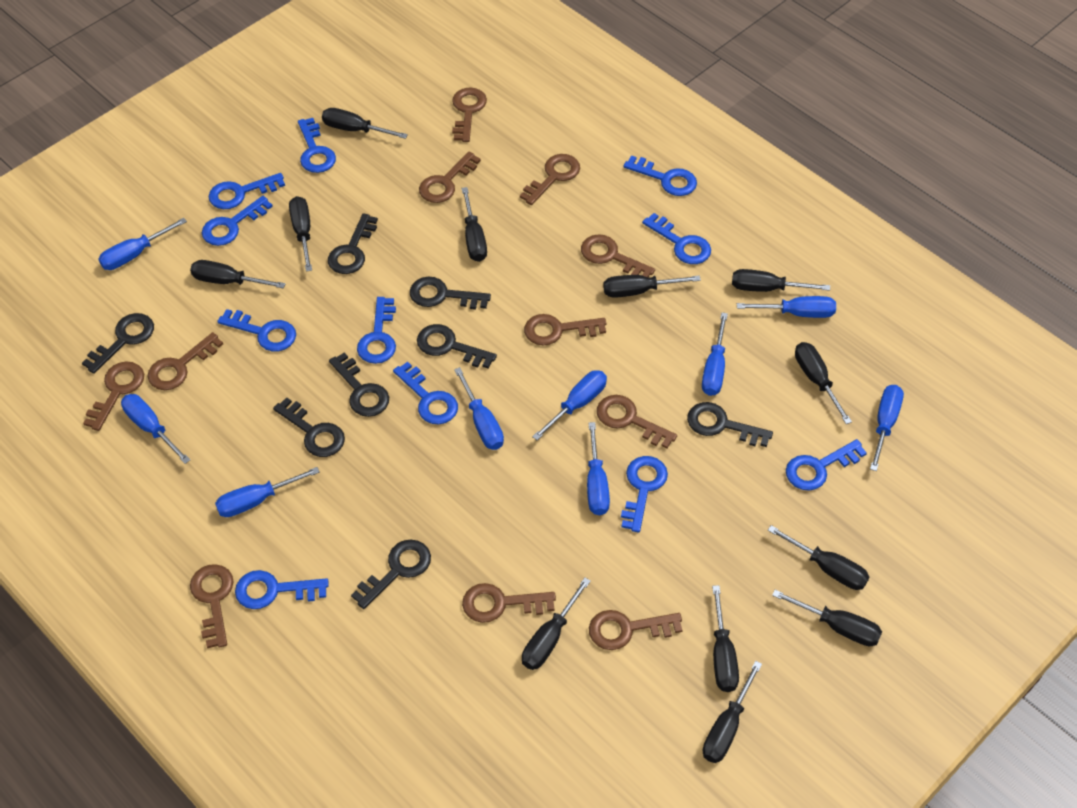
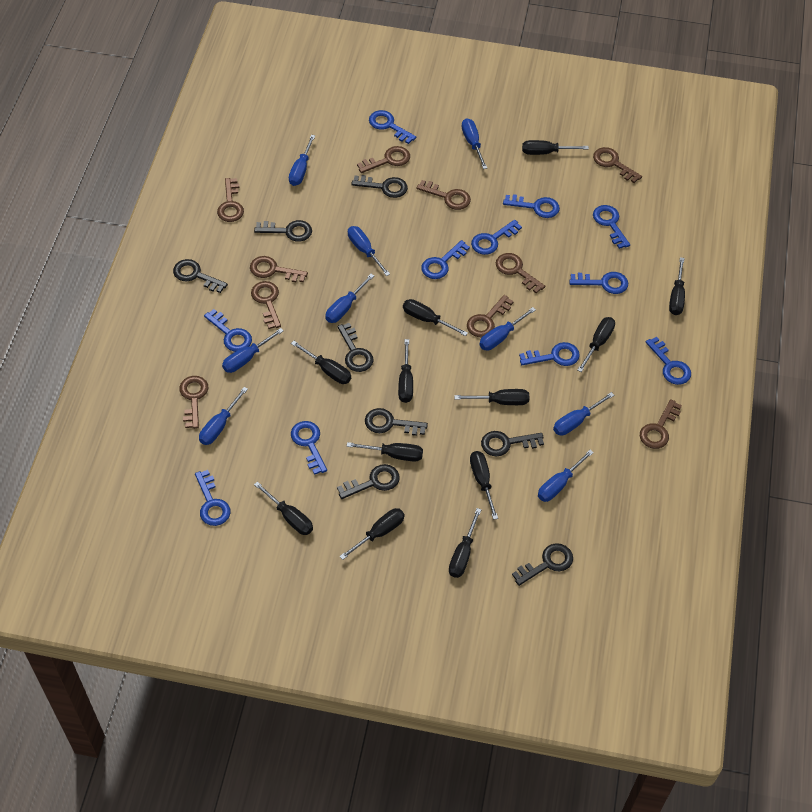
brown key: [83,362,144,431] [147,332,223,390] [190,564,234,648] [419,151,481,203] [452,87,487,142] [462,583,556,623] [520,154,580,205] [524,314,606,346] [581,234,655,277] [589,610,682,650] [597,395,677,448] = 11 -> [179,376,208,429] [217,178,244,222] [250,256,308,282] [251,281,281,329] [357,146,410,173] [416,180,471,210] [467,295,514,337] [496,253,545,293] [593,147,642,183] [640,399,682,449] = 10

